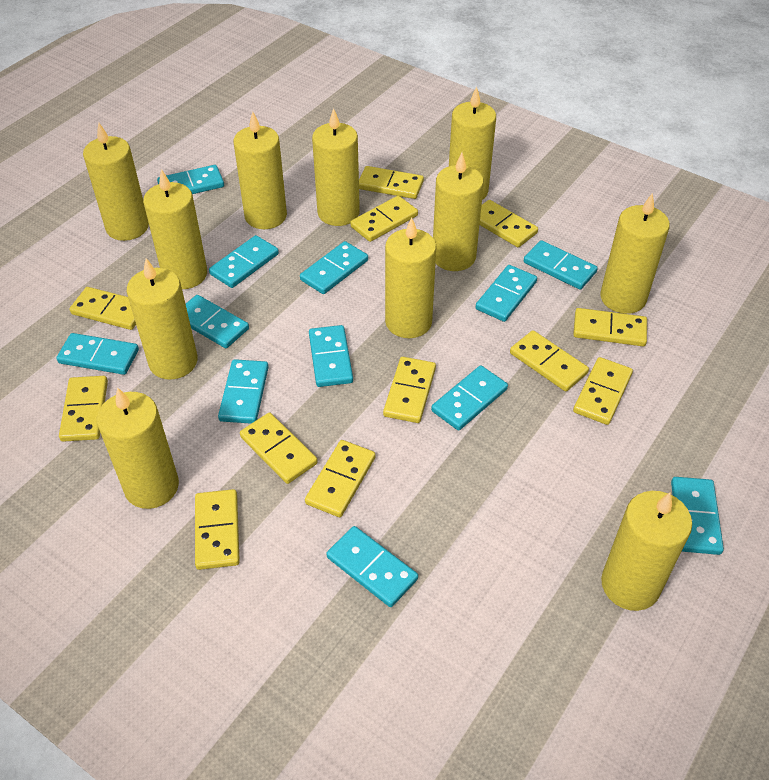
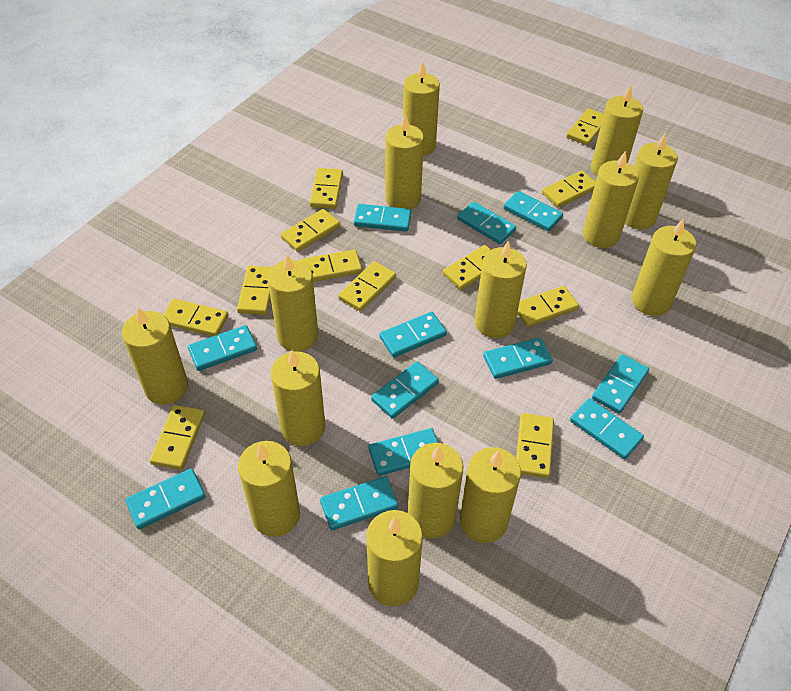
yellow candle: [83,122,149,241] [97,387,179,509] [127,258,198,380] [143,169,207,289] [233,112,287,229] [312,108,360,226] [385,217,436,338] [433,153,484,271] [449,87,496,200] [600,193,670,314] [601,491,692,611] = 11 -> [122,307,188,405] [238,441,300,537] [268,254,318,352] [270,350,325,446] [366,510,423,607] [385,114,424,209] [403,61,440,156] [408,443,463,539] [460,447,521,543] [475,240,527,338] [583,151,639,248] [591,85,643,176] [625,133,678,229] [632,218,696,316] = 14

